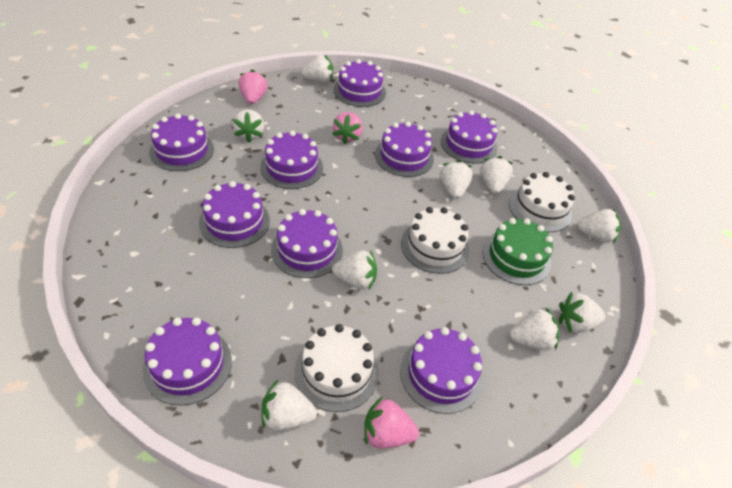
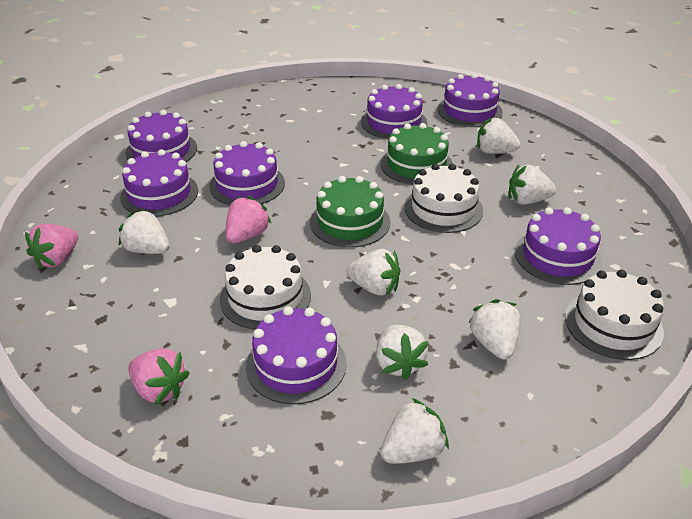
green cake: [482,218,553,285] = 1 -> [310,176,390,248] [381,123,453,185] = 2
purple cake: [143,317,232,406] [149,113,214,171] [199,181,270,248] [260,131,323,189] [271,209,343,278] [333,59,386,107] [375,122,434,177] [400,327,483,414] [441,110,498,164] = 9 -> [120,149,198,217] [125,110,197,162] [209,141,285,205] [246,306,347,404] [361,84,427,139] [437,73,503,127] [515,207,602,285] = 7
white strawberry: [233,109,264,142] [261,380,317,431] [301,55,333,83] [332,251,377,289] [440,160,473,199] [480,156,513,194] [509,308,560,350] [559,292,605,333] [577,209,621,243] = 9 -> [119,209,170,254] [347,249,400,296] [376,325,428,380] [381,398,449,464] [468,299,521,360] [477,117,520,154] [509,165,556,205] = 7

